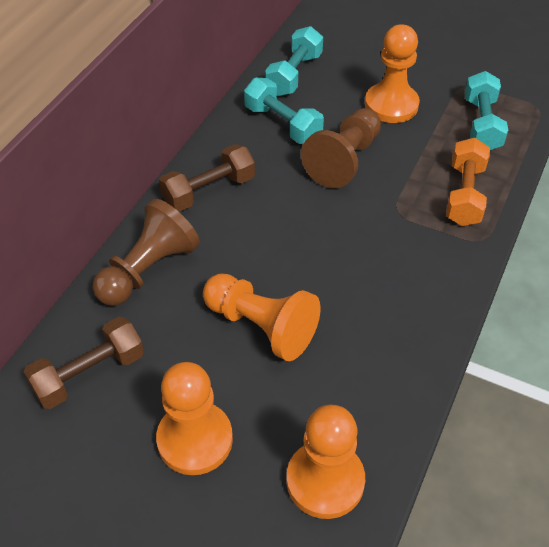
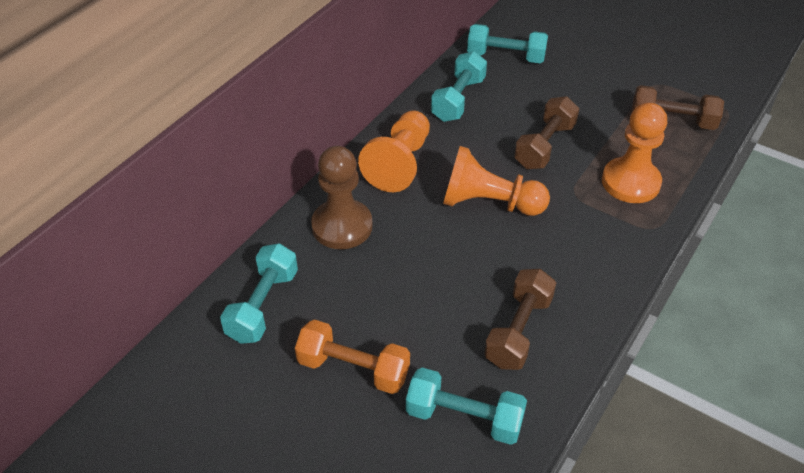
brown dumbbell: [24,317,144,409] [159,144,255,211] = 2 -> [484,269,556,370] [514,96,579,169] [631,85,724,130] = 3
brown pawn: [92,199,200,306] [301,108,381,188] = 2 -> [311,146,373,249] = 1
orange pawn: [156,362,233,475] [203,273,321,361] [286,404,365,519] [365,24,420,123] = 4 -> [358,111,430,192] [443,146,550,216] [602,103,667,203] = 3
turquoise dumbbell: [244,78,324,144] [265,26,323,96] [465,71,508,150] = 3 -> [220,243,298,344] [406,368,527,445] [431,51,487,122] [467,24,548,63] = 4

